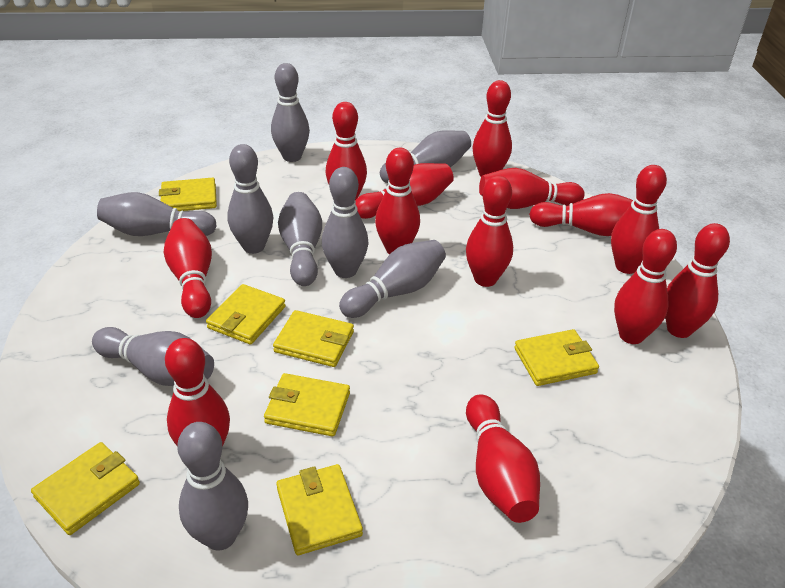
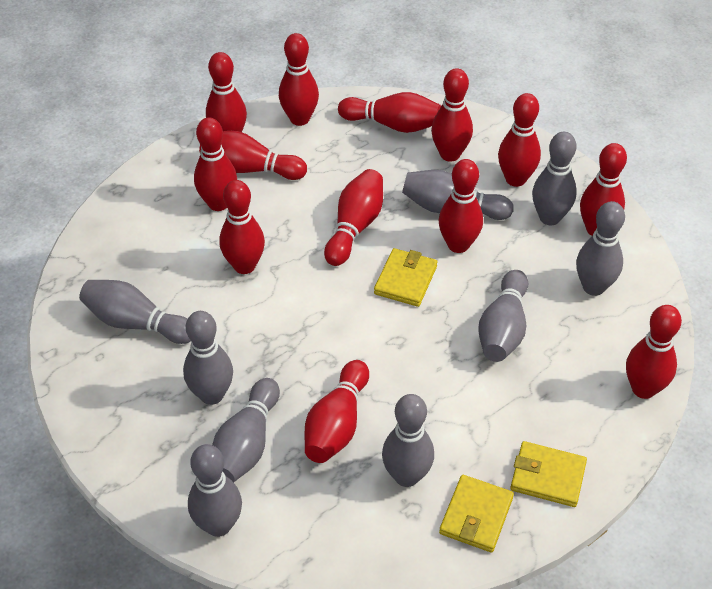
yellow wallet: [31,442,140,535] [159,178,217,211] [206,284,286,345] [264,373,350,437] [273,310,354,367] [276,464,363,555] [514,329,599,386] = 7 -> [374,248,437,307] [439,475,514,552] [510,441,587,507] = 3

